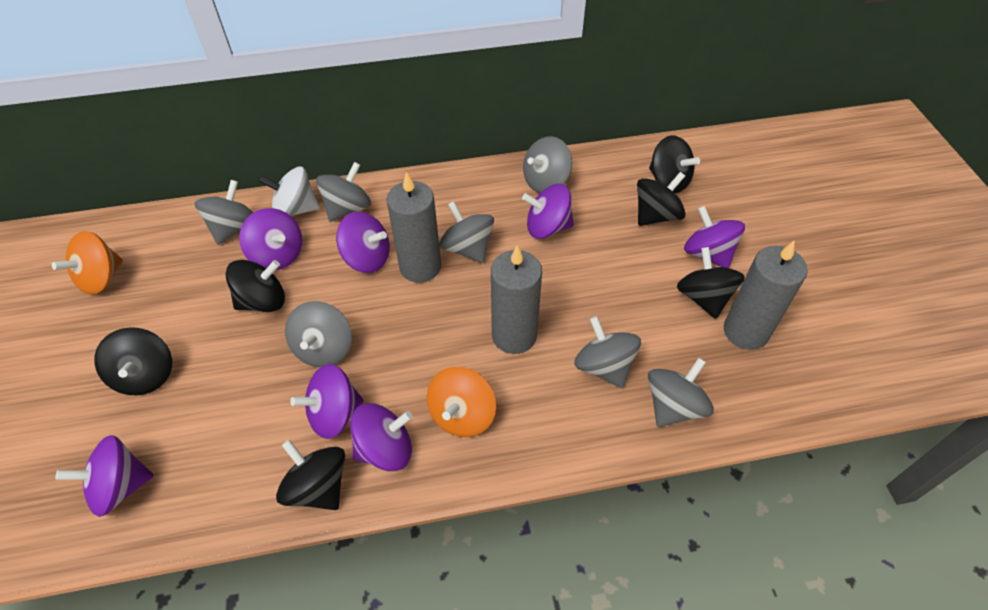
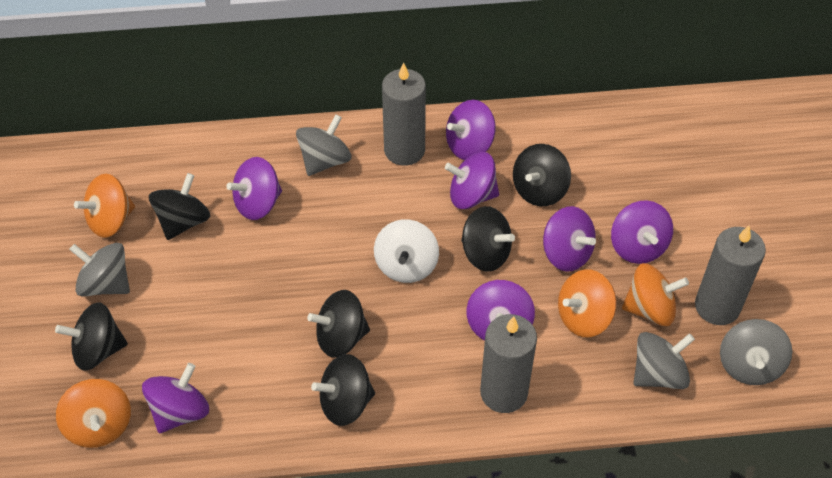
grey spinning top: [195,180,253,245] [285,301,352,367] [316,162,371,222] [439,201,494,263] [523,136,572,193] [574,316,641,388] [648,358,714,427] = 7 -> [69,243,130,296] [296,114,352,176] [634,332,695,389] [720,319,792,385] = 4
orange spinning top: [52,231,123,295] [427,367,496,437] = 2 -> [56,379,131,448] [74,174,135,238] [558,269,617,338] [622,263,689,326] = 4

